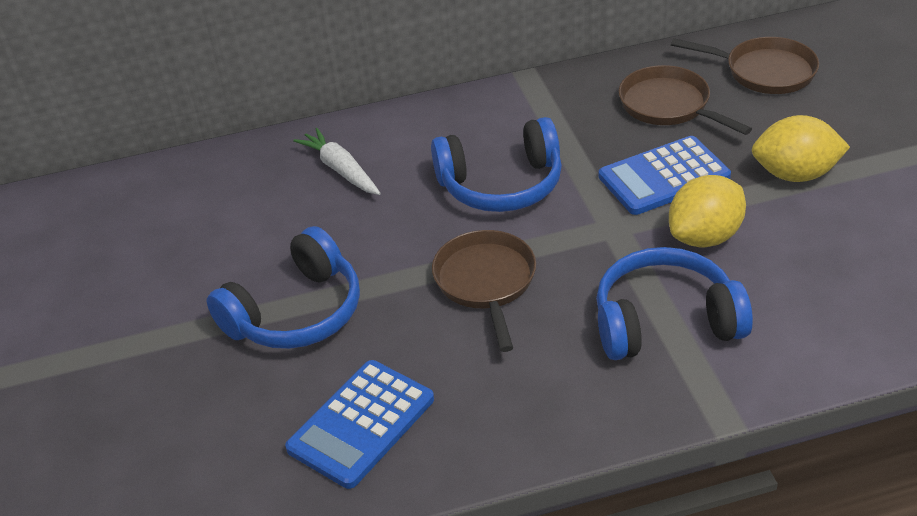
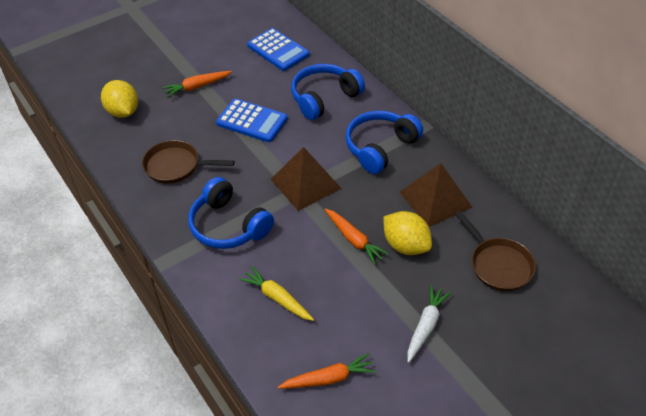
brown pan: [432,230,536,352] [619,65,752,135] [671,37,819,94] = 3 -> [142,140,235,184] [455,211,536,291] = 2
brown pyramid: none = 0 -> [271,147,341,211] [400,163,473,227] = 2
orange carrot: none = 0 -> [162,71,232,97] [278,353,376,389] [324,209,389,265] = 3
yellow carrot: none = 0 -> [239,266,314,321] = 1

